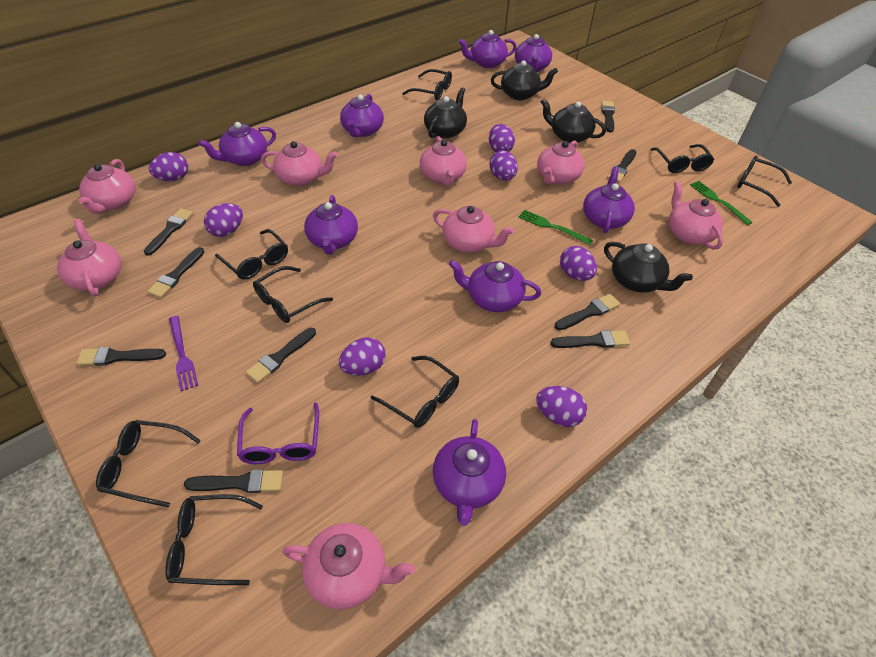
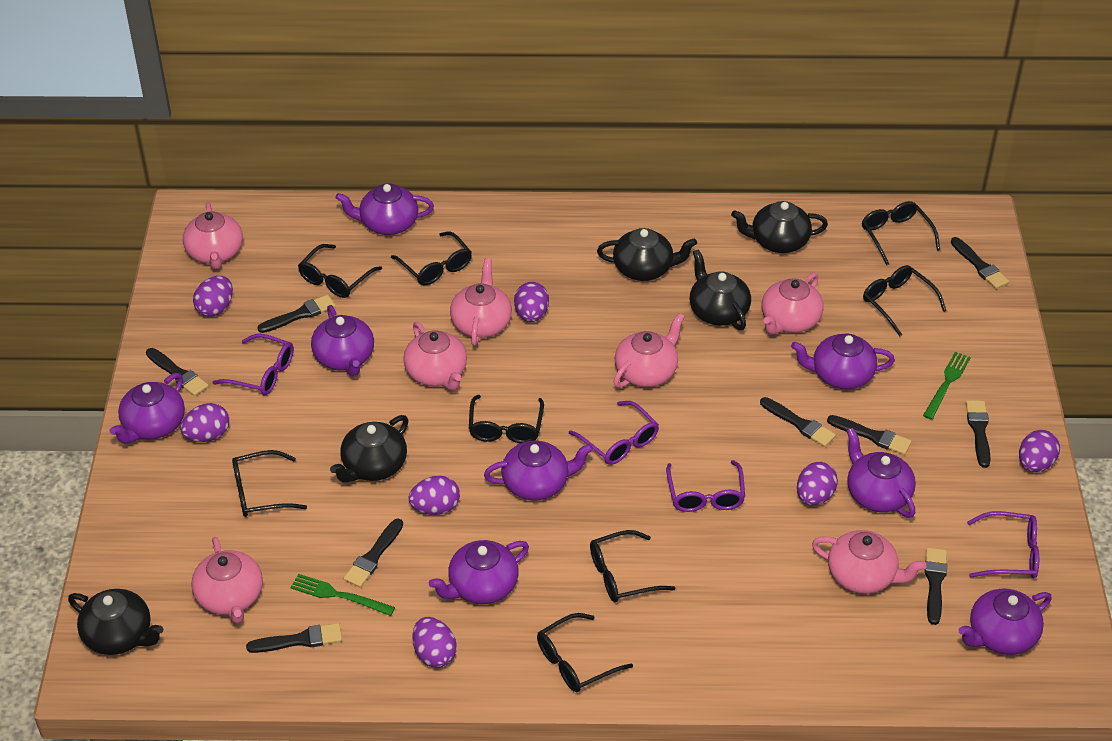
black teapot: [424,87,467,138] [491,60,558,100] [540,98,606,143] [604,242,693,293] = 4 -> [68,589,163,655] [330,415,408,483] [597,228,697,281] [690,249,751,330] [731,201,828,253] = 5
pink teapot: [57,219,121,296] [78,159,136,214] [261,141,338,186] [283,523,415,610] [420,136,467,186] [433,206,514,253] [537,141,585,185] [669,181,723,250] = 8 -> [183,202,243,269] [191,537,263,624] [403,322,467,390] [450,258,512,346] [613,313,685,388] [762,273,824,334] [812,530,927,594] = 7
purple fork: [169,316,198,391] = 1 -> none = 0
purple glasses: [237,403,319,464] = 1 -> [213,334,294,395] [569,401,659,465] [666,460,745,512] [967,511,1039,579] = 4

